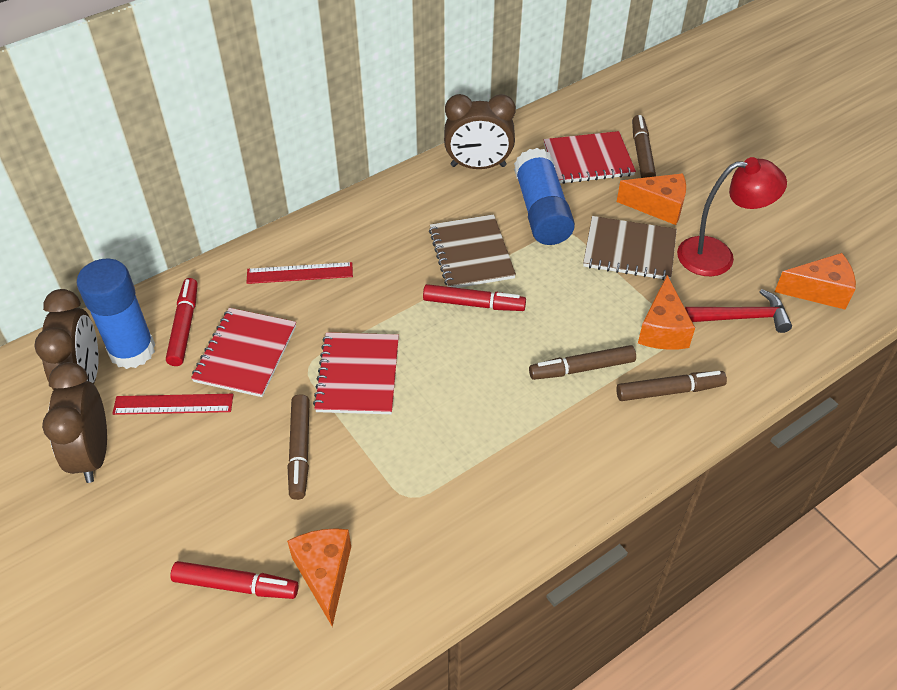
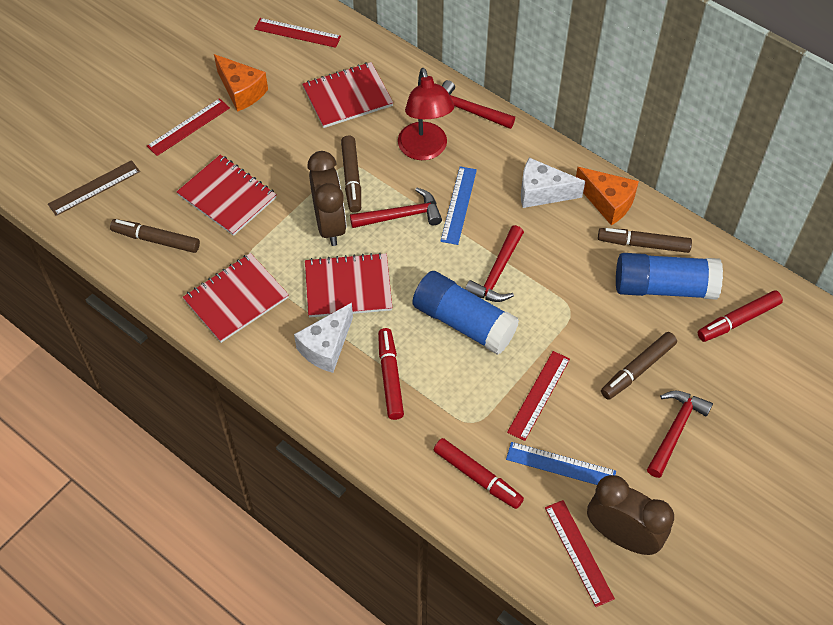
blue ruler: none = 0 -> [440,166,477,245] [506,442,616,485] = 2
brown clock: [34,289,99,390] [42,362,107,483] [444,94,516,169] = 3 -> [307,151,346,246] [587,475,674,555] = 2
brown notebook: [429,214,516,288] [583,216,677,280] = 2 -> none = 0
brown ruler: none = 0 -> [48,160,140,216] = 1
orange cheese: [287,528,351,627] [617,173,686,225] [638,275,695,350] [775,253,856,310] = 4 -> [214,54,268,112] [576,167,639,225] = 2
red hammer: [685,289,792,333] = 1 -> [350,188,442,228] [442,80,515,129] [465,225,524,302] [647,391,713,478] = 4
red notebook: [191,308,296,397] [313,332,399,414] [543,131,636,184] = 3 -> [177,155,277,236] [183,253,289,343] [302,62,393,128] [305,252,392,317] = 4
red ruler: [112,394,233,415] [247,262,353,284] = 2 -> [147,98,230,156] [254,18,341,48] [507,351,570,441] [545,500,615,607] = 4
white cheese: none = 0 -> [294,303,353,373] [521,158,585,208] = 2

